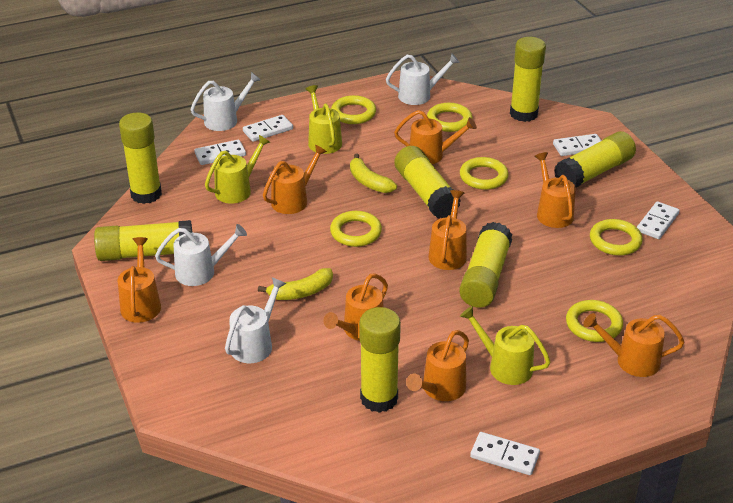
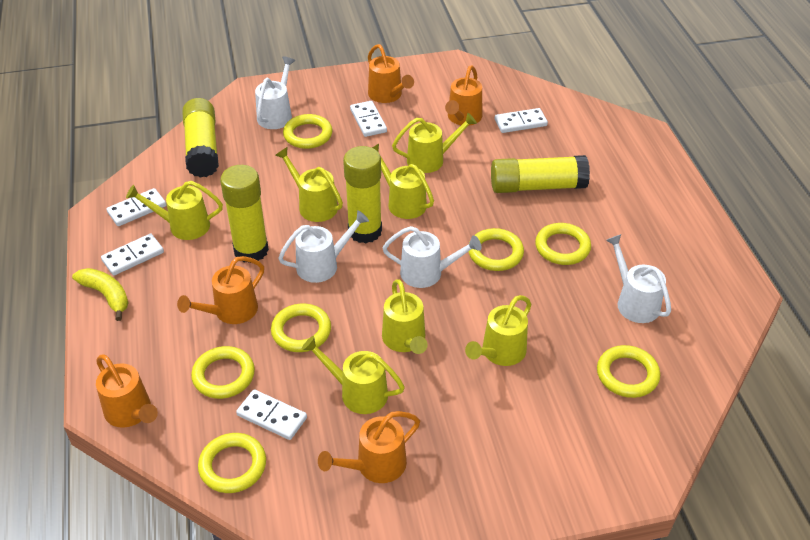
orange watering can: [118,237,161,323] [263,144,327,214] [323,273,388,341] [394,110,477,164] [406,330,469,401] [428,190,467,270] [535,152,576,228] [583,313,685,377] = 8 -> [96,355,158,428] [177,256,264,324] [318,411,420,483] [368,44,414,103] [445,65,482,126] = 5
yellow banana: [258,268,333,300] [350,153,397,193] = 2 -> [72,268,129,321] = 1
yellow glue stick: [94,220,192,261] [119,113,162,204] [359,307,401,413] [394,146,461,218] [459,222,512,308] [510,37,546,122] [554,131,636,188] = 7 -> [182,98,219,178] [220,165,269,263] [343,146,382,243] [491,155,590,193] = 4
yellow ring: [330,211,382,247] [331,95,376,124] [427,103,473,132] [460,157,508,190] [566,300,623,342] [590,219,643,256] = 6 -> [191,346,255,399] [198,433,266,493] [271,304,331,352] [283,114,332,149] [468,228,524,271] [535,223,591,265] [597,345,660,398] = 7
yellow watering can: [205,135,270,204] [306,85,342,154] [460,306,550,385] = 3 -> [126,181,223,240] [275,147,343,222] [302,336,405,414] [372,144,434,219] [382,279,428,354] [392,113,477,173] [465,295,531,366] = 7

